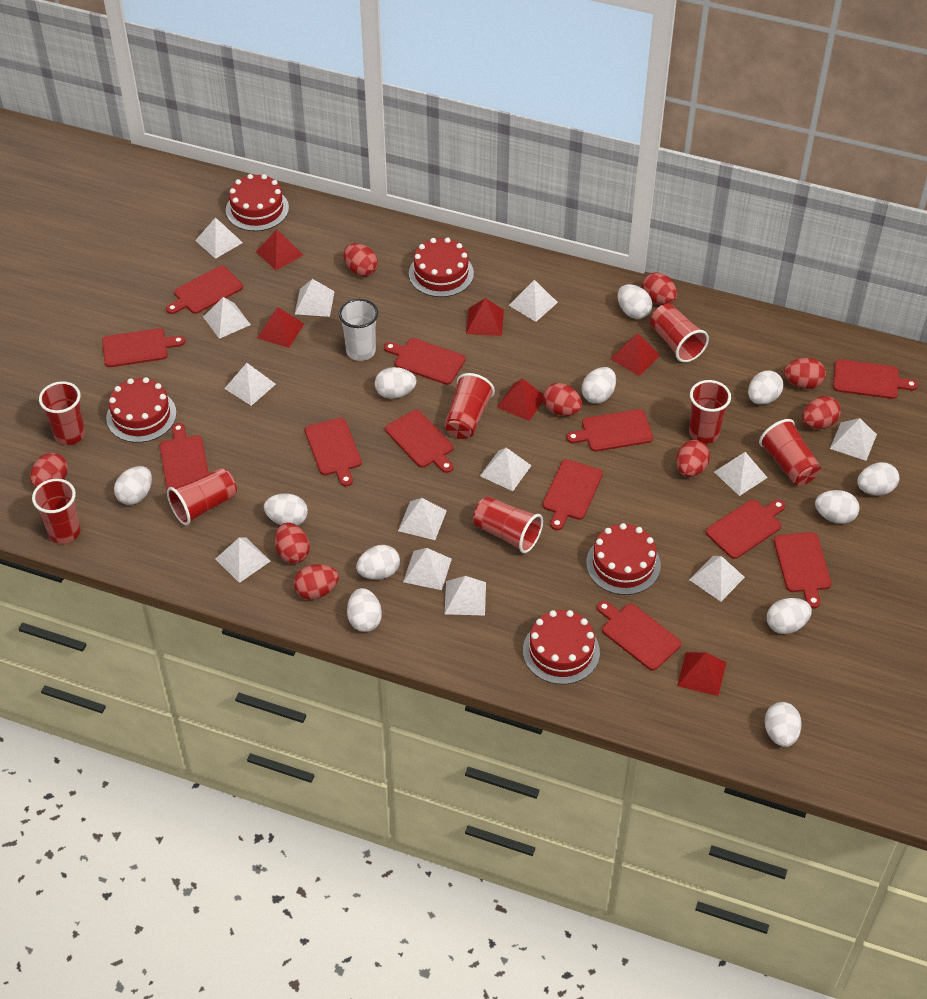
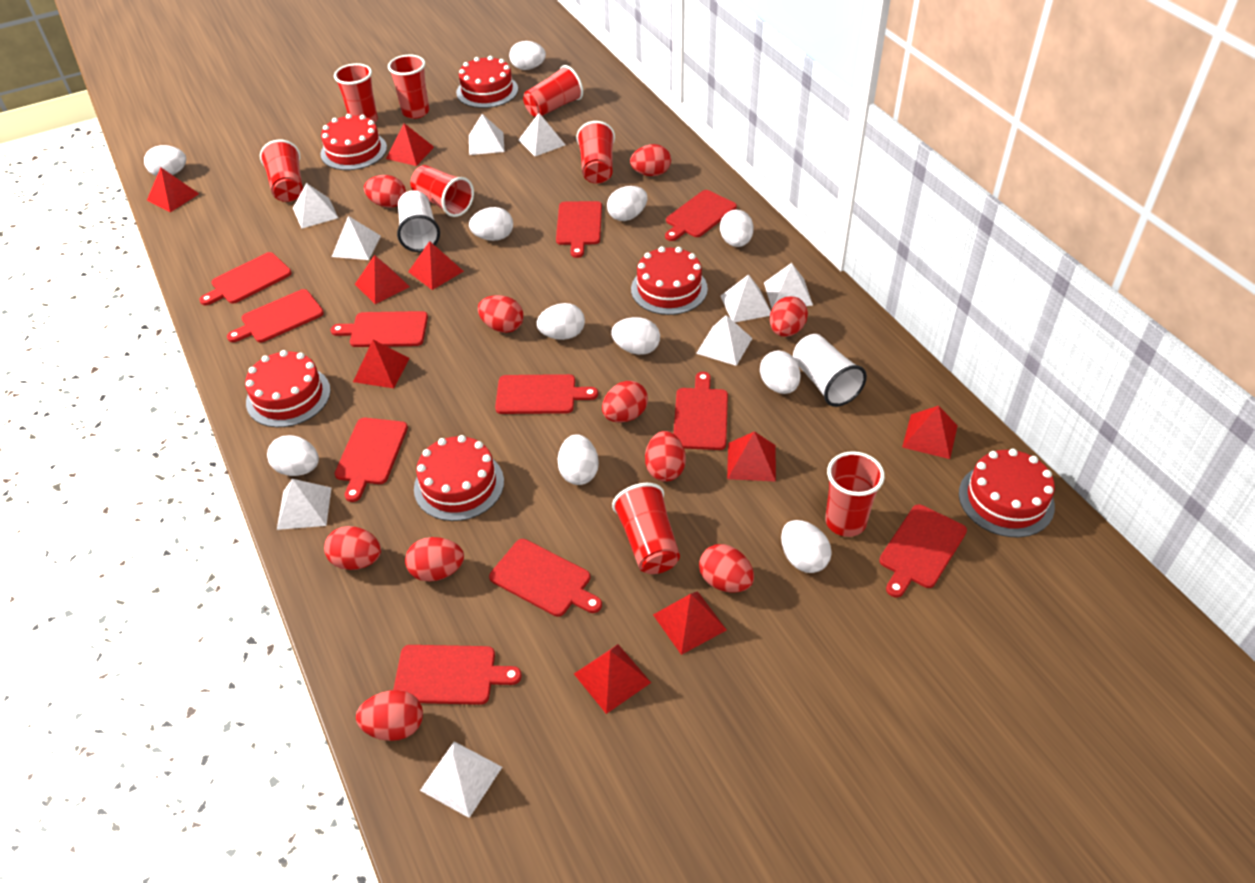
red cake: [106,377,177,443] [226,174,289,231] [409,237,474,297] [523,610,600,684] [586,523,661,595] = 5 -> [245,350,331,427] [321,114,387,170] [414,435,504,521] [456,56,518,108] [631,246,708,315] [959,449,1055,537] = 6
red cutting board: [102,328,185,367] [160,423,209,489] [166,266,243,314] [305,418,362,487] [384,338,466,385] [385,410,454,473] [542,459,603,530] [566,409,653,451] [597,601,681,671] [706,500,785,559] [774,532,831,608] [833,359,918,399] = 12 -> [199,252,292,305] [227,289,324,343] [331,311,428,347] [335,418,408,502] [393,645,522,705] [489,539,602,617] [495,374,598,414] [556,201,602,258] [665,190,737,241] [673,372,728,450] [879,504,967,597] = 11
red egg: [30,453,68,488] [275,522,310,564] [294,564,339,600] [343,243,378,276] [543,383,582,416] [642,272,677,305] [676,440,710,477] [784,358,826,389] [802,396,841,429] = 9 -> [324,526,381,570] [356,690,423,741] [364,175,406,208] [405,537,464,581] [478,295,523,333] [602,381,648,423] [630,144,671,176] [645,431,686,482] [699,544,754,593] [770,296,808,337] = 10
red pyramid: [256,230,303,270] [257,307,304,348] [466,298,504,336] [497,378,543,421] [610,333,660,376] [677,652,726,696] = 6 -> [147,168,199,212] [353,340,410,388] [355,255,410,304] [386,123,434,166] [408,241,464,290] [574,644,651,714] [653,591,727,655] [727,431,776,482] [902,406,958,459] = 9
white cup: [339,299,378,361] = 1 -> [397,190,440,252] [793,334,867,407] = 2
white egg: [114,466,152,505] [264,493,308,526] [347,588,382,632] [356,545,400,580] [375,367,416,399] [582,367,616,404] [618,284,652,319] [748,370,783,405] [764,702,802,747] [767,598,812,634] [815,490,860,524] [857,462,899,495] = 12 -> [144,145,186,176] [267,435,319,476] [469,207,513,241] [509,41,546,70] [537,303,585,340] [558,434,599,485] [607,186,647,221] [611,317,660,355] [720,210,754,247] [760,350,801,394] [781,520,832,573] = 11
white pyramid: [195,217,243,259] [203,297,251,339] [216,537,271,583] [224,363,276,406] [295,279,335,317] [398,498,447,540] [403,548,452,590] [444,576,486,616] [480,448,532,491] [509,280,558,322] [689,556,745,602] [714,452,768,496] [830,418,877,461] = 13 -> [277,479,331,530] [293,183,338,229] [332,216,381,260] [420,741,502,818] [469,114,505,155] [519,113,565,156] [696,315,752,366] [721,274,771,322] [764,263,813,308] = 9

